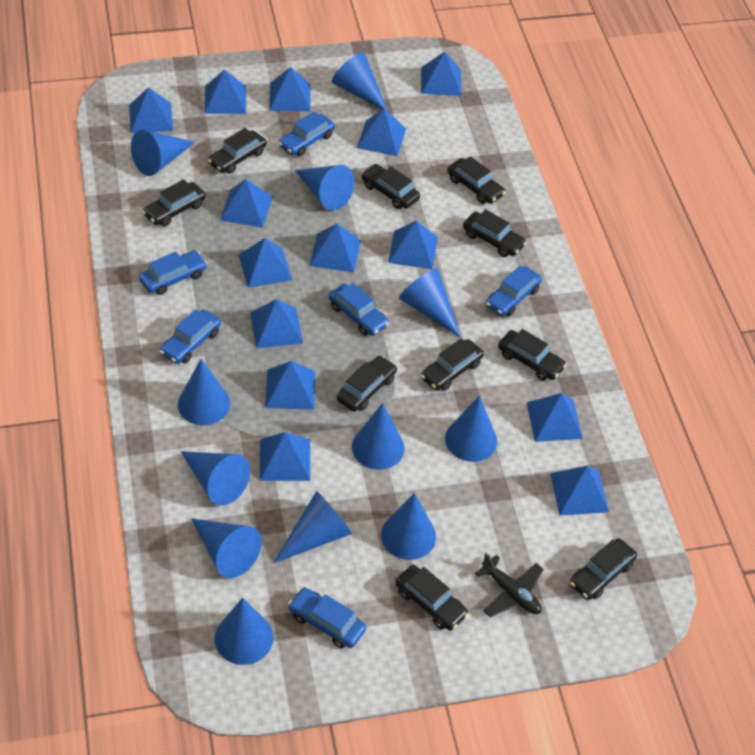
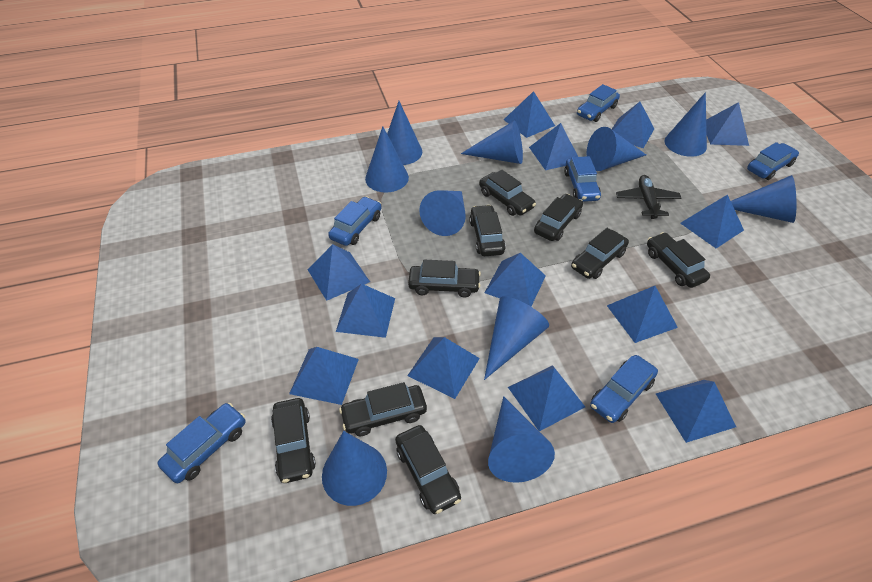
black car: [142,179,206,226] [208,128,266,174] [337,355,397,412] [361,164,420,209] [395,565,469,631] [421,338,484,391] [448,156,506,204] [463,209,527,257] [498,329,567,381] [570,538,637,600] = 10 -> [271,398,316,483] [339,382,427,436] [395,425,461,514] [408,260,481,298] [469,205,506,256] [479,170,536,216] [534,194,583,241] [571,228,629,279] [647,232,710,288] = 9
blue cone: [131,130,195,176] [178,359,230,425] [181,451,250,506] [191,518,262,578] [215,598,273,665] [273,491,352,563] [295,165,355,210] [332,52,388,111] [352,403,405,470] [381,493,436,560] [399,268,461,338] [445,395,497,462] = 12 -> [322,431,387,506] [365,127,409,192] [387,101,422,165] [419,190,466,236] [461,121,523,164] [484,296,549,380] [488,396,555,483] [587,127,646,171] [664,92,707,157] [731,175,797,223] = 10
blue pyramid: [129,87,173,133] [205,69,246,114] [220,179,273,228] [238,238,292,288] [250,299,303,349] [260,432,310,481] [265,361,315,410] [269,67,311,112] [310,224,361,273] [357,108,406,156] [388,220,438,269] [421,52,462,96] [527,393,583,442] [550,466,609,515] = 14 -> [289,347,359,405] [308,244,370,301] [336,284,395,338] [407,337,480,399] [484,253,546,306] [504,91,555,138] [508,365,585,431] [529,123,578,170] [607,286,678,343] [612,102,654,148] [656,380,736,443] [680,195,744,248] [706,102,749,146] = 13

